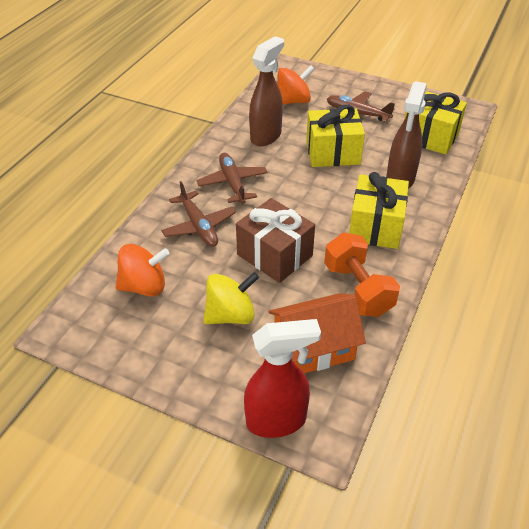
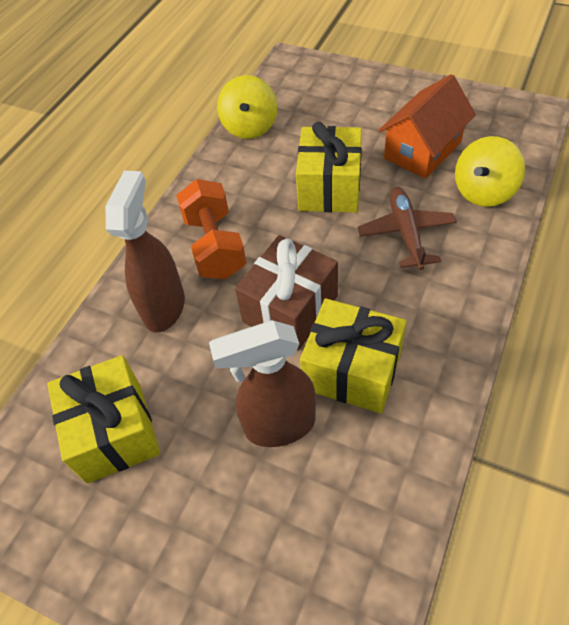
brown plane: [161,181,236,247] [197,153,268,204] [327,91,395,122] = 3 -> [357,187,457,270] = 1
orange spinning top: [115,244,169,297] [277,65,314,104] = 2 -> none = 0
red spray bottle: [244,319,321,438] = 1 -> none = 0
yellow spinning top: [204,272,259,324] = 1 -> [217,75,277,139] [455,136,525,207] = 2

